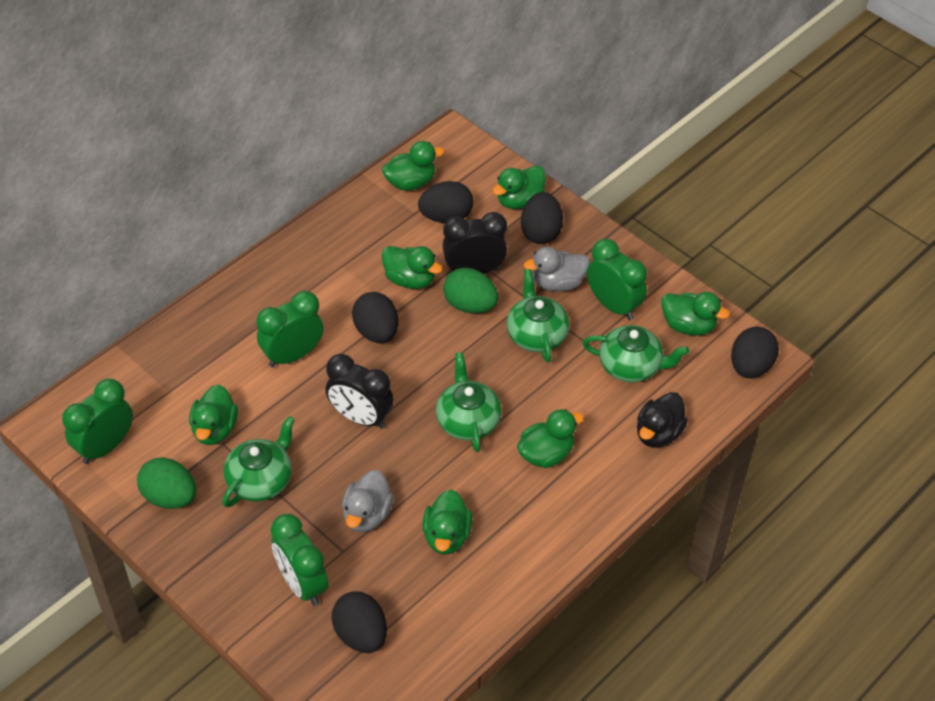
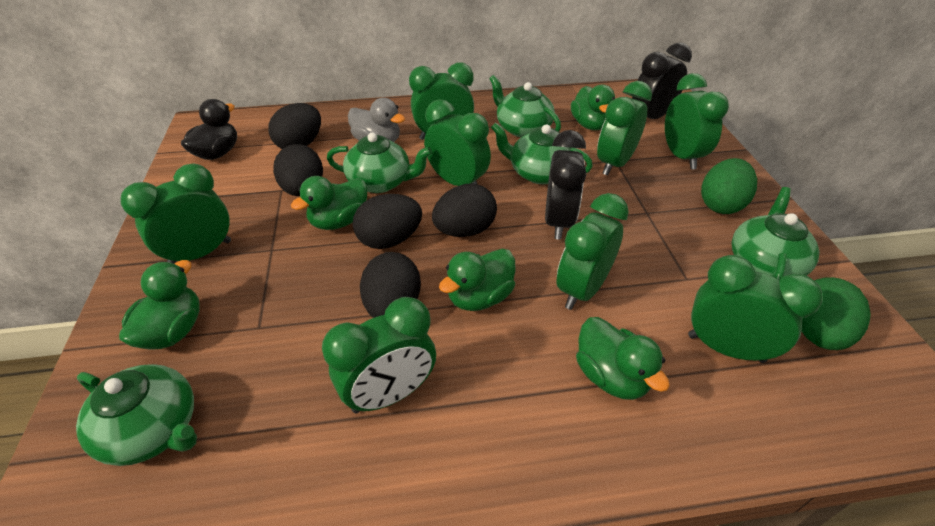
green clock: [62,379,133,464] [256,291,323,367] [271,514,329,606] [587,239,647,320] = 4 -> [121,164,231,264] [322,297,436,413] [409,62,474,140] [424,99,491,186] [556,193,629,310] [597,81,652,176] [665,73,729,170] [688,255,822,363] = 8
green duck: [189,385,238,445] [382,141,444,191] [382,246,443,289] [422,490,473,554] [493,166,546,209] [517,409,584,468] [661,292,730,336] = 7 -> [119,260,200,350] [291,176,367,230] [439,249,516,311] [571,85,615,130] [576,317,670,400] = 5
green teapot: [222,416,295,507] [436,352,502,452] [507,269,570,363] [583,325,689,383] = 4 -> [76,364,197,466] [327,133,432,193] [489,75,561,137] [491,122,593,184] [732,187,820,280] = 5
grey duck: [342,470,394,532] [524,247,590,292] = 2 -> [348,98,405,142] = 1

